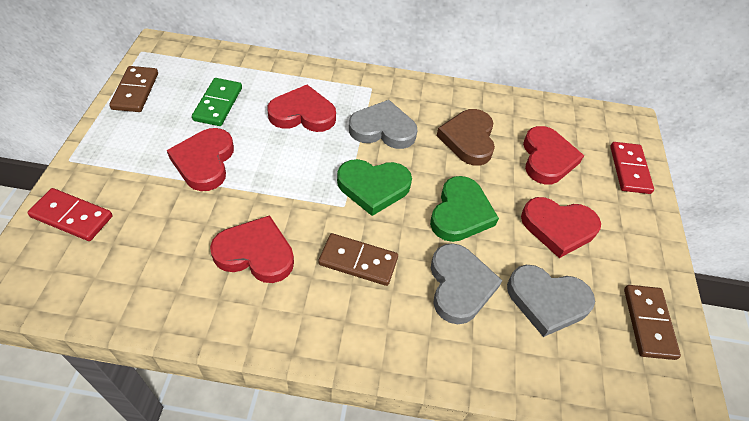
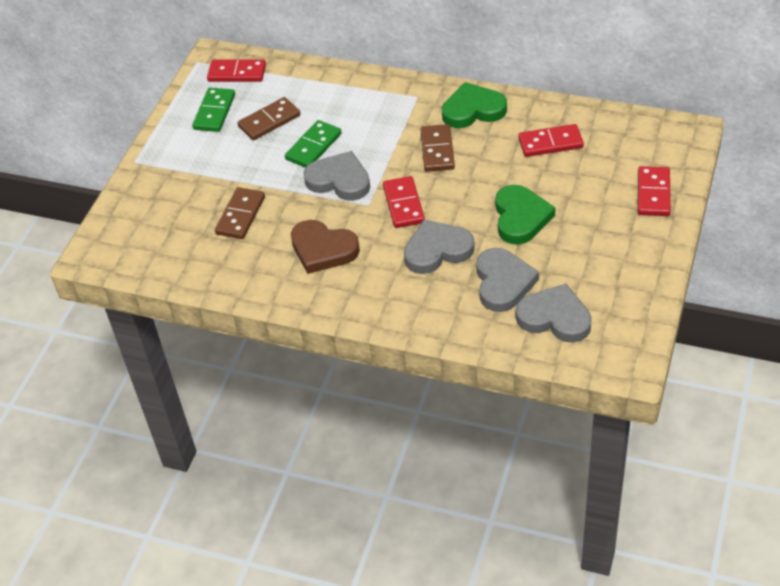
green domino: [192,78,242,126] = 1 -> [192,88,235,132] [285,120,342,168] = 2
grey heart: [349,100,418,149] [431,243,503,324] [507,265,595,337] = 3 -> [303,151,370,201] [404,220,475,274] [476,248,539,312] [516,284,592,343] = 4
red domino: [27,188,113,241] [610,142,654,194] = 2 -> [207,59,266,82] [383,176,425,228] [518,124,584,157] [638,166,671,216] = 4
red heart: [167,128,234,191] [210,215,294,283] [267,85,336,132] [521,197,601,258] [523,126,584,185] = 5 -> none = 0

